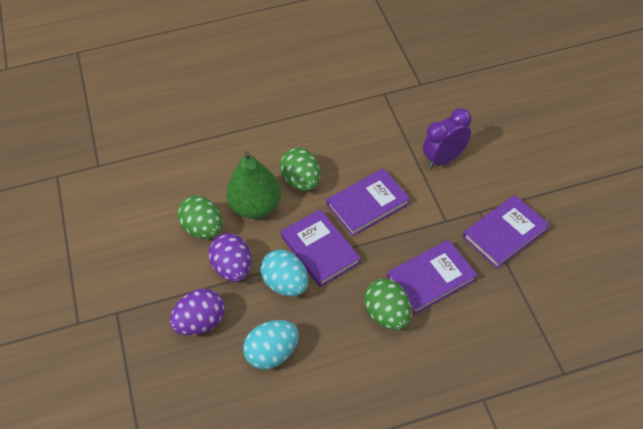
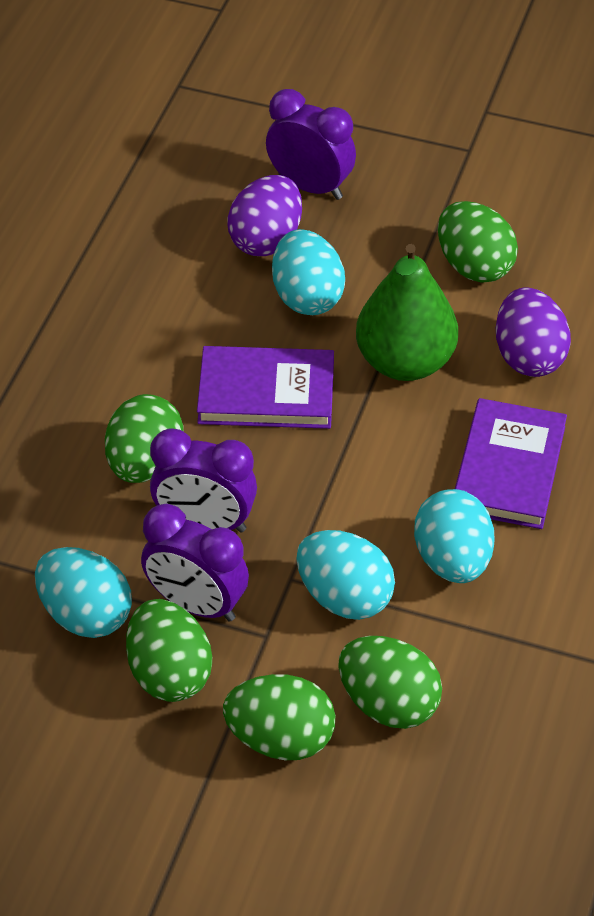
green egg: [177,196,223,239] [280,147,321,191] [364,279,411,330] = 3 -> [105,394,184,483] [126,599,212,702] [223,674,335,760] [338,636,442,729] [438,201,518,283] = 5
purple book: [281,209,360,287] [327,168,410,236] [387,240,478,314] [463,195,550,269] = 4 -> [197,346,334,429] [455,398,567,529] = 2
purple clock: [423,108,472,169] = 1 -> [141,504,249,622] [150,428,257,532] [266,89,356,200] = 3
turquoise egg: [243,320,299,370] [260,250,308,296] = 2 -> [35,547,132,638] [272,229,345,315] [296,530,395,620] [414,489,495,583] = 4

